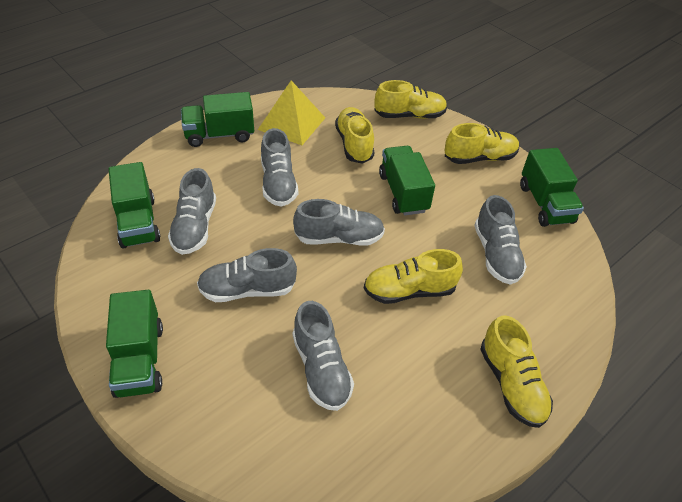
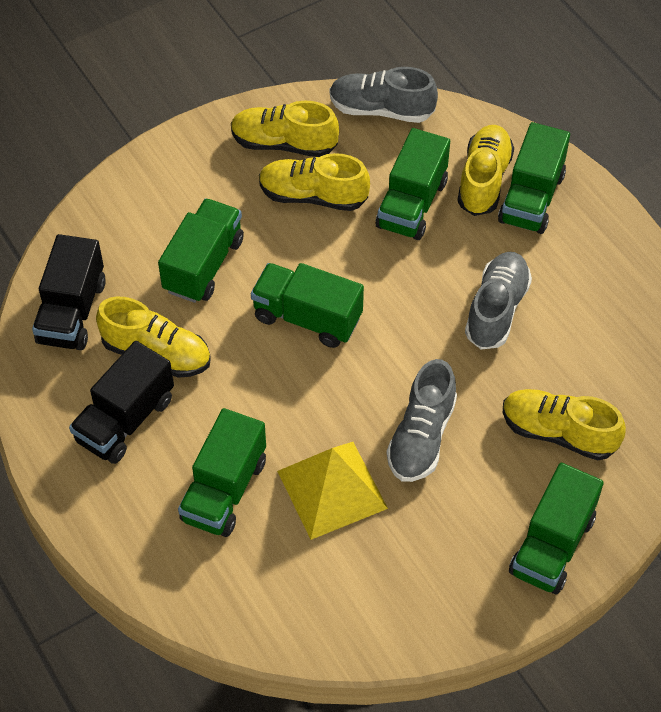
black truck: none = 0 -> [32,234,106,350] [69,341,174,464] = 2
green truck: [106,290,163,398] [108,162,160,249] [181,92,254,147] [379,146,435,215] [520,148,584,227] = 5 -> [158,198,244,303] [178,408,266,537] [251,263,364,348] [376,128,450,240] [498,122,570,234] [509,463,604,594] = 6
grey shoe: [168,168,216,255] [197,248,297,302] [261,128,298,207] [293,199,385,246] [293,301,354,411] [474,195,527,285] = 6 -> [330,67,438,123] [387,359,457,482] [465,252,532,349] = 3

